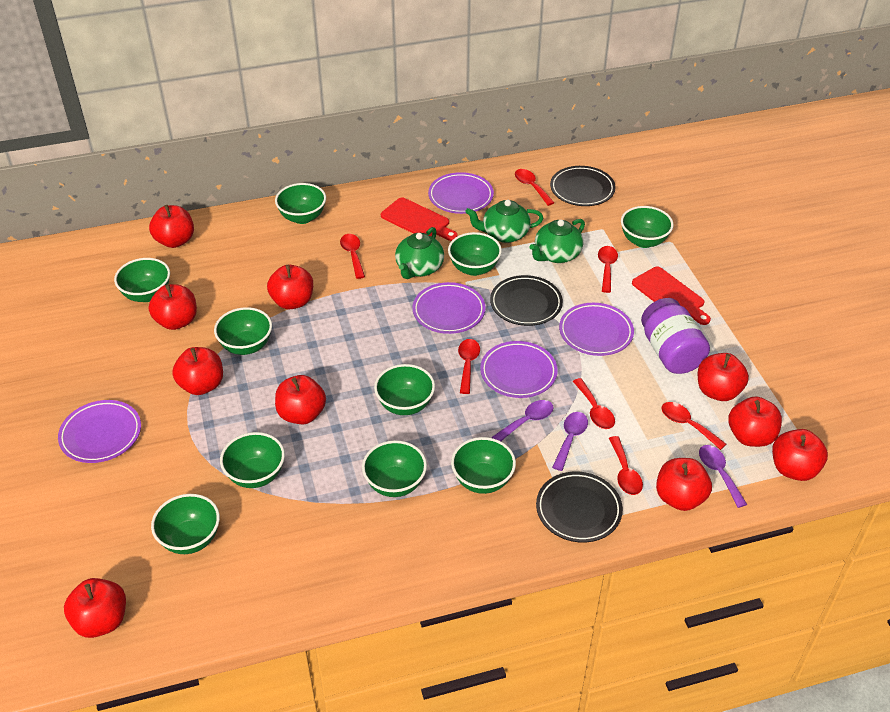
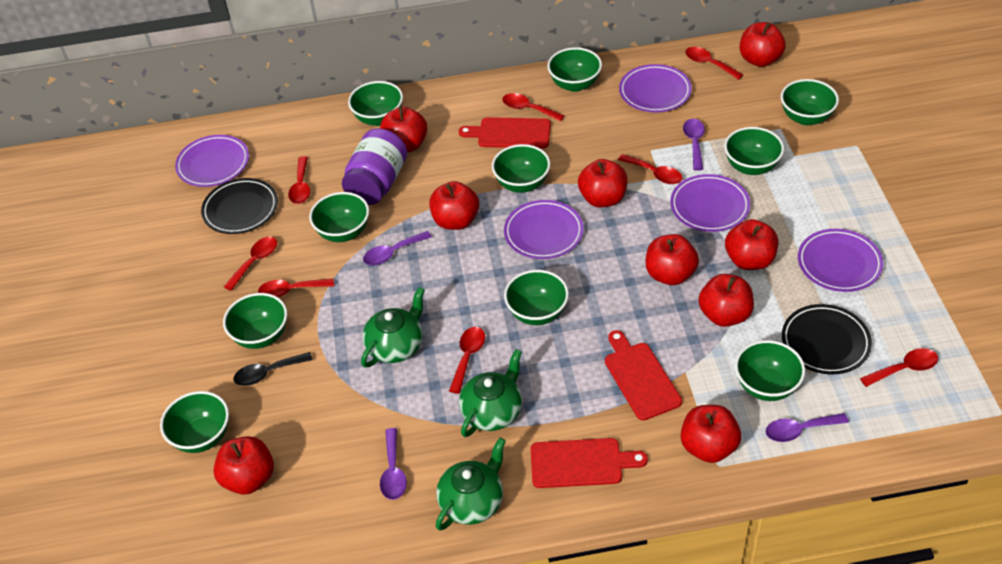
black plate: [490,275,563,326] [536,472,623,543] [550,166,616,206] = 3 -> [201,178,278,234] [782,304,872,374] = 2
black spoon: none = 0 -> [234,352,313,386] = 1
purple spoon: [492,400,553,441] [552,412,588,471] [699,445,747,508] = 3 -> [363,231,432,265] [380,428,407,500] [683,119,705,171] [765,413,849,442] = 4
red apple: [64,578,126,638] [149,205,194,248] [149,284,197,330] [172,347,223,395] [267,265,313,309] [275,375,326,424] [656,458,712,511] [698,353,749,401] [728,397,782,447] [772,429,828,481] = 10 -> [213,436,274,495] [380,107,427,152] [429,181,479,230] [578,159,628,207] [646,234,699,285] [681,405,741,463] [698,274,754,327] [725,219,778,270] [740,22,786,67] = 9
red cutting board: [381,197,458,241] [632,267,711,325] = 2 -> [459,117,551,149] [531,438,648,488] [605,330,682,421] = 3
red spoon: [340,234,365,279] [458,339,480,394] [515,169,554,206] [573,378,615,429] [598,246,618,293] [609,436,643,495] [662,402,726,450] = 7 -> [224,237,277,291] [258,279,334,297] [288,156,310,204] [449,327,485,394] [502,93,564,122] [618,154,683,184] [685,47,743,80] [860,348,938,387] = 8

